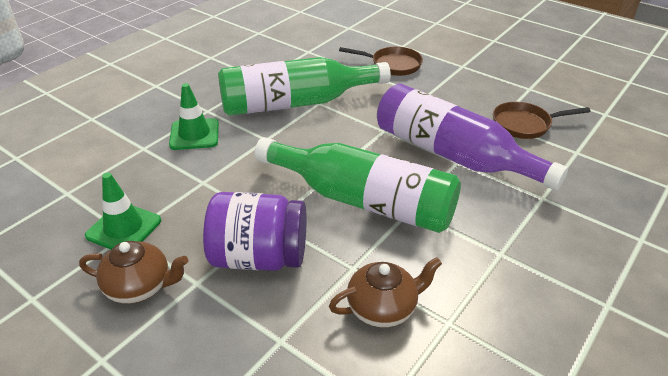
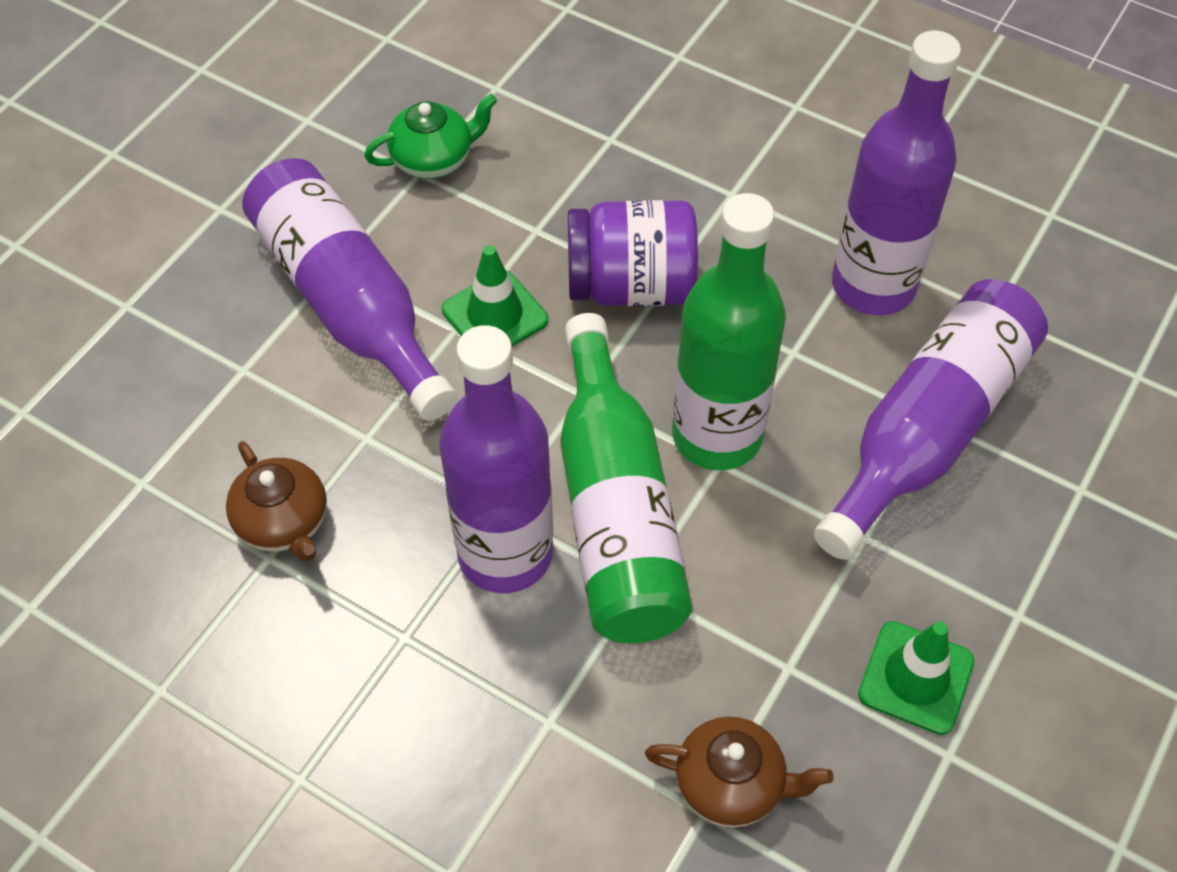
brown pan: [339,47,423,76] [493,102,591,139] = 2 -> none = 0
green teapot: none = 0 -> [364,94,497,179] = 1
purple bottle: [377,83,568,191] = 1 -> [242,158,457,421] [439,325,553,593] [814,279,1048,560] [832,31,961,315] = 4

